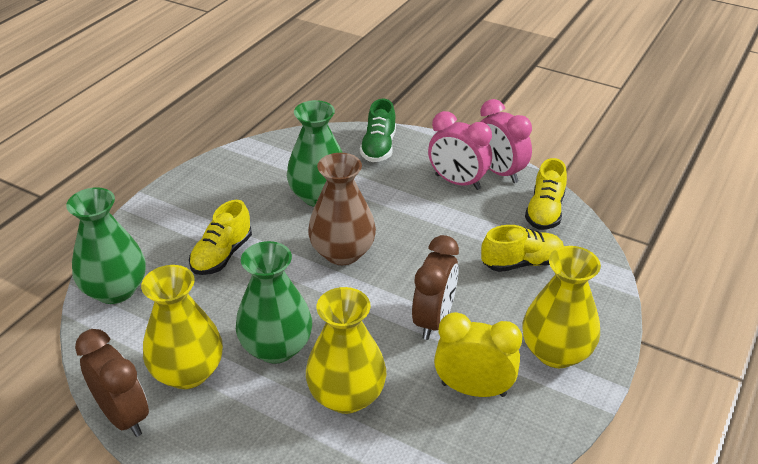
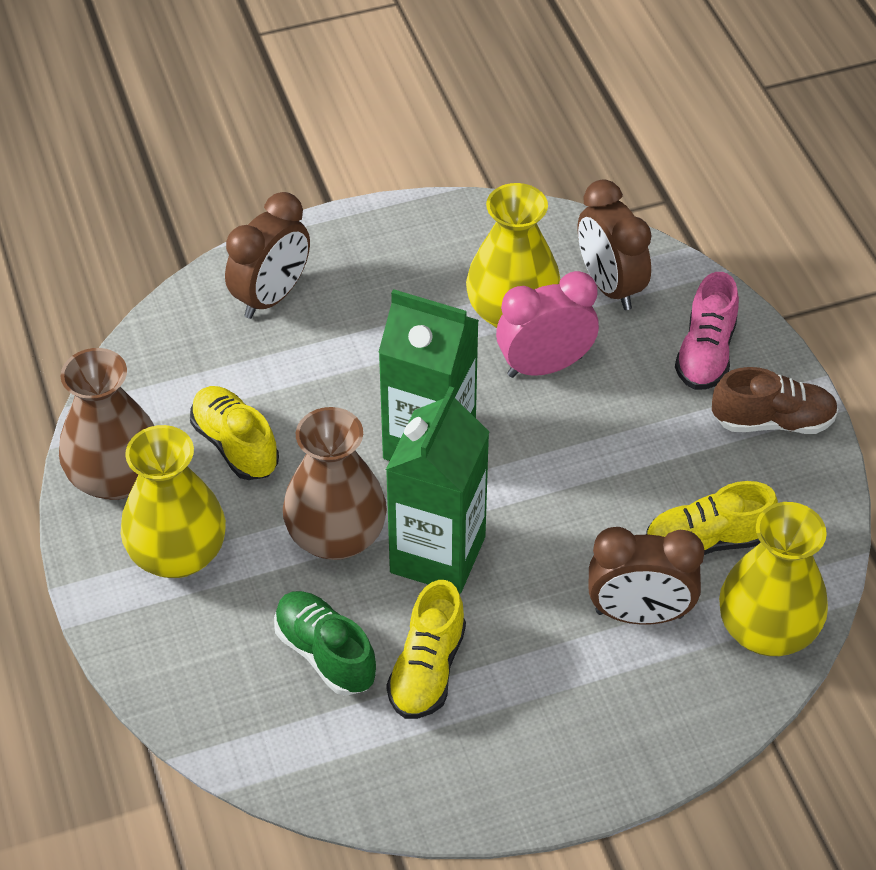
brown clock: [75,329,149,437] [412,235,459,340] = 2 -> [225,192,310,319] [578,179,652,310] [589,527,705,625] = 3
brown shoe: none = 0 -> [712,367,838,434] = 1
brown vase: [308,153,376,265] = 1 -> [59,348,154,500] [283,407,387,560] = 2
green carton: none = 0 -> [378,289,479,461] [386,386,489,594] = 2
green vase: [66,187,146,304] [236,241,312,364] [287,100,343,207] = 3 -> none = 0
pink clock: [428,111,492,190] [480,99,532,183] = 2 -> [496,271,599,378] = 1
pink shoe: none = 0 -> [675,272,739,390] = 1
yellow clock: [434,312,522,397] = 1 -> none = 0

